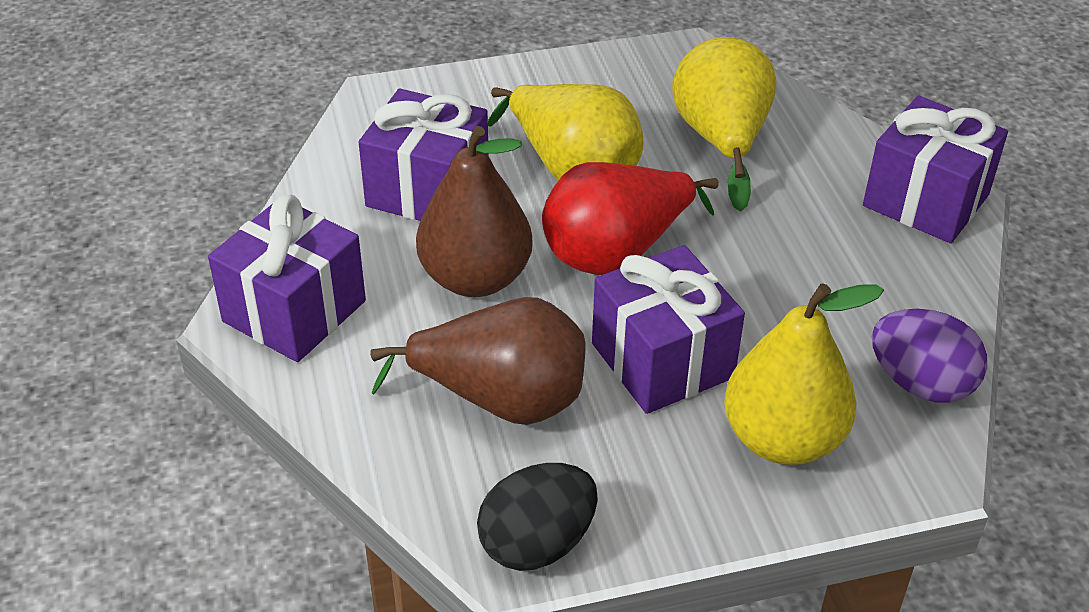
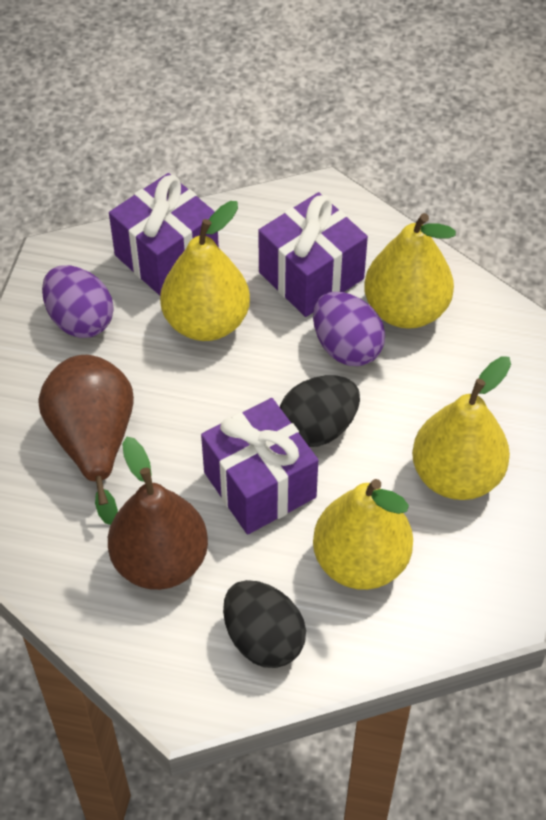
black egg: [477,463,598,571] = 1 -> [223,580,306,668] [280,375,360,447] = 2
purple egg: [872,309,987,402] = 1 -> [42,265,114,338] [313,292,386,366] = 2
purple gift: [208,195,366,362] [359,89,489,221] [592,245,745,414] [863,96,1008,243] = 4 -> [109,173,219,296] [201,398,318,535] [258,192,368,317] = 3
red pear: [542,162,719,275] = 1 -> none = 0
yellow pear: [488,84,643,181] [672,37,776,212] [724,283,884,465] = 3 -> [160,201,250,341] [313,479,413,590] [364,213,456,329] [412,356,511,500] = 4

